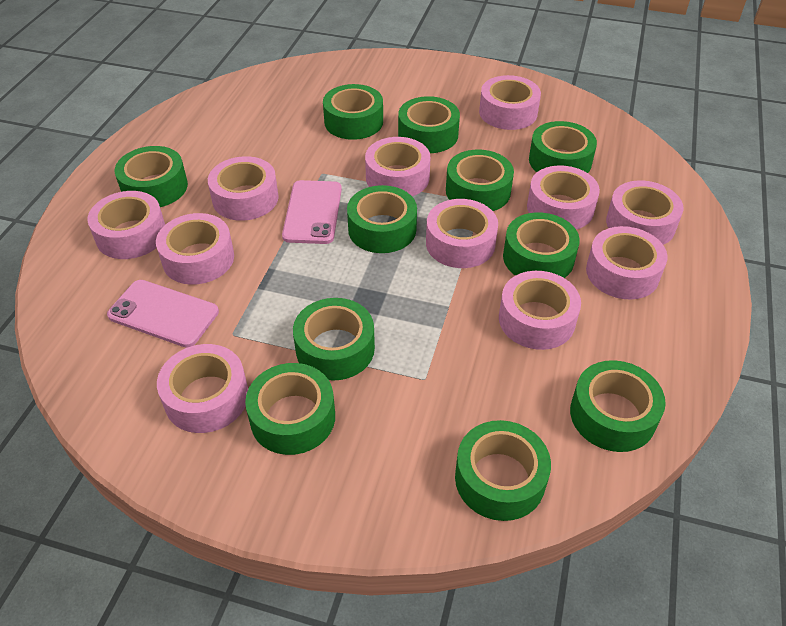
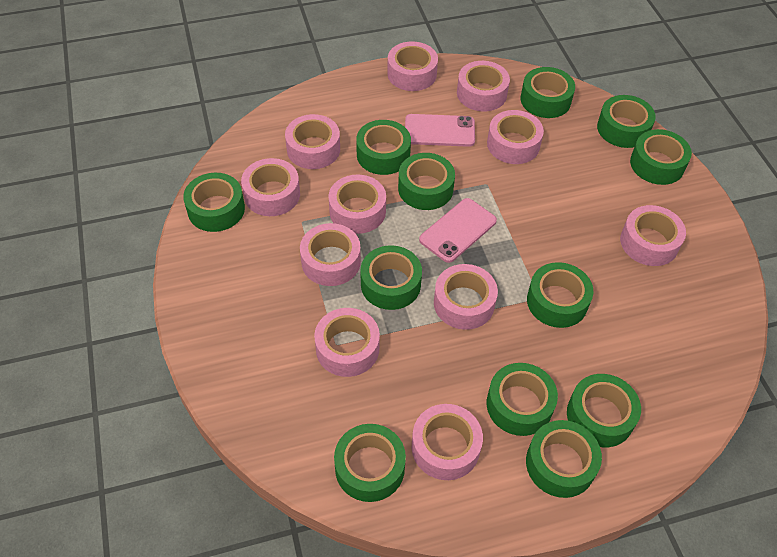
green tape: [114,146,188,207] [245,363,335,455] [293,298,375,381] [323,84,383,140] [347,185,417,253] [398,96,460,153] [446,150,514,211] [455,420,551,521] [503,213,580,278] [529,121,597,173] [570,360,666,452] = 11 -> [183,173,245,232] [334,424,406,502] [356,120,411,175] [360,245,422,310] [398,153,455,210] [487,363,558,436] [520,67,575,118] [526,420,602,498] [527,262,593,328] [567,374,641,447] [597,95,656,148] [630,129,692,185] = 12

